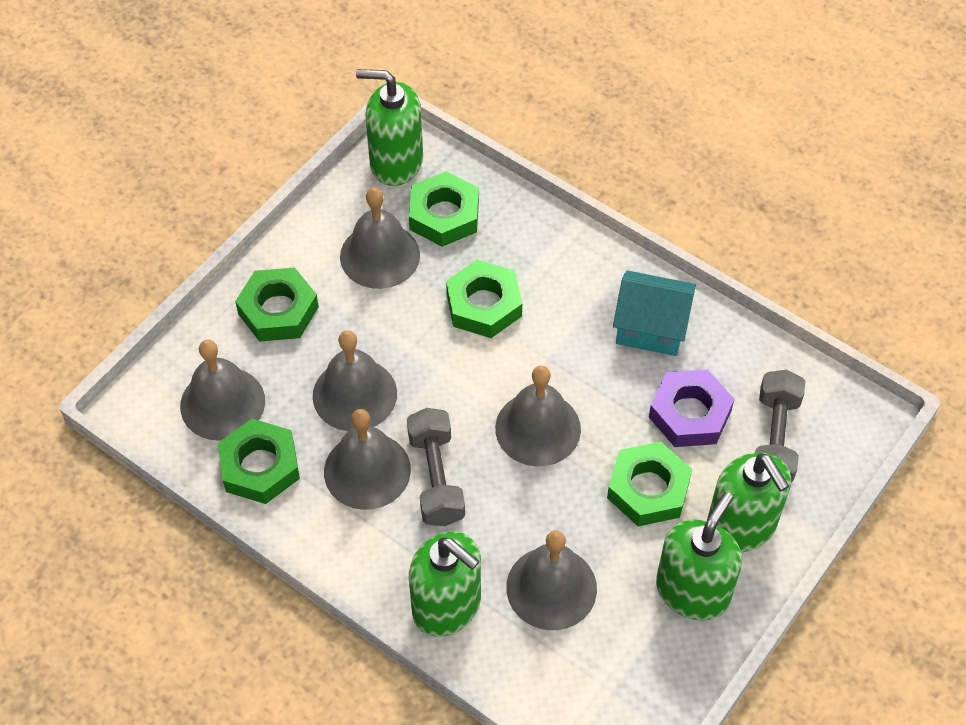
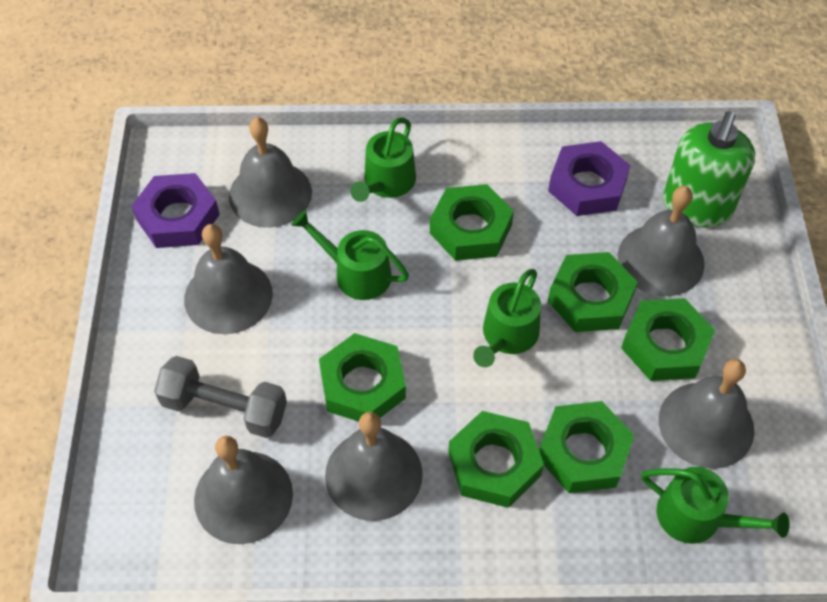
green nut: [218,419,300,504] [235,267,319,342] [409,171,479,247] [446,260,522,338] [607,442,692,526] = 5 -> [319,333,406,422] [430,184,514,261] [448,411,544,508] [539,401,635,493] [548,252,638,332] [621,298,715,381] = 6
green soap dispenser: [356,69,423,186] [409,531,481,637] [656,492,742,620] [707,453,791,552] = 4 -> [663,111,756,228] = 1
green watering can: none = 0 -> [292,210,409,300] [350,117,416,202] [473,269,541,367] [641,467,790,544] = 4
grey dumbbell: [407,408,465,526] [755,370,805,483] = 2 -> [154,356,287,438] = 1
purple nut: [649,369,734,447] = 1 -> [132,173,220,248] [548,141,631,216] = 2
turquoise house: [613,270,696,356] = 1 -> none = 0

